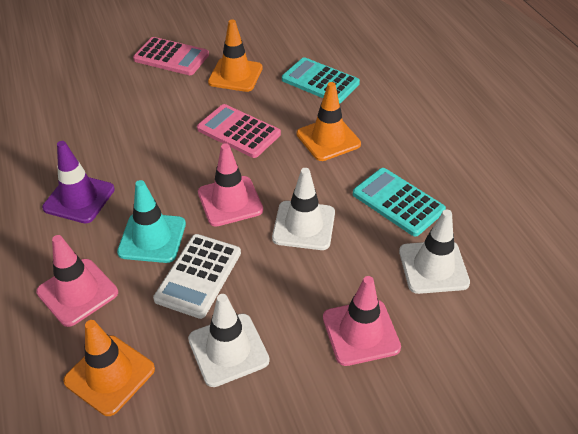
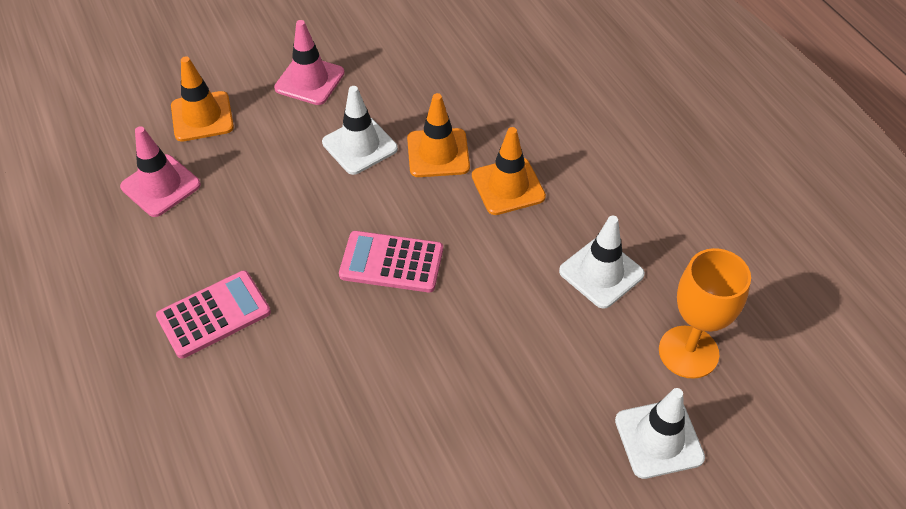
orange goblet: none = 0 -> [659,248,751,379] = 1
pink traffic cone: [36,235,118,327] [198,143,263,227] [323,276,401,366] = 3 -> [120,126,201,217] [274,20,345,105] = 2
purple traffic cone: [42,141,115,223] = 1 -> none = 0
turquoise calculator: [282,57,360,103] [353,168,446,237] = 2 -> none = 0
turquoise traffic cone: [117,180,186,263] = 1 -> none = 0
white calculator: [153,234,241,319] = 1 -> none = 0

